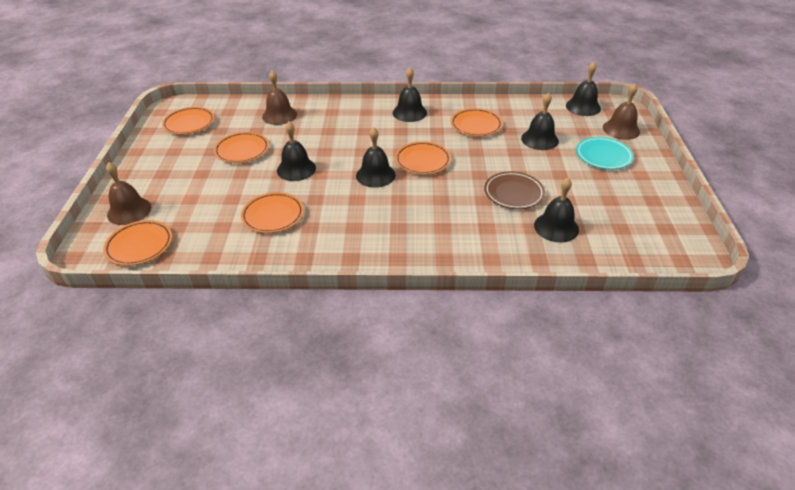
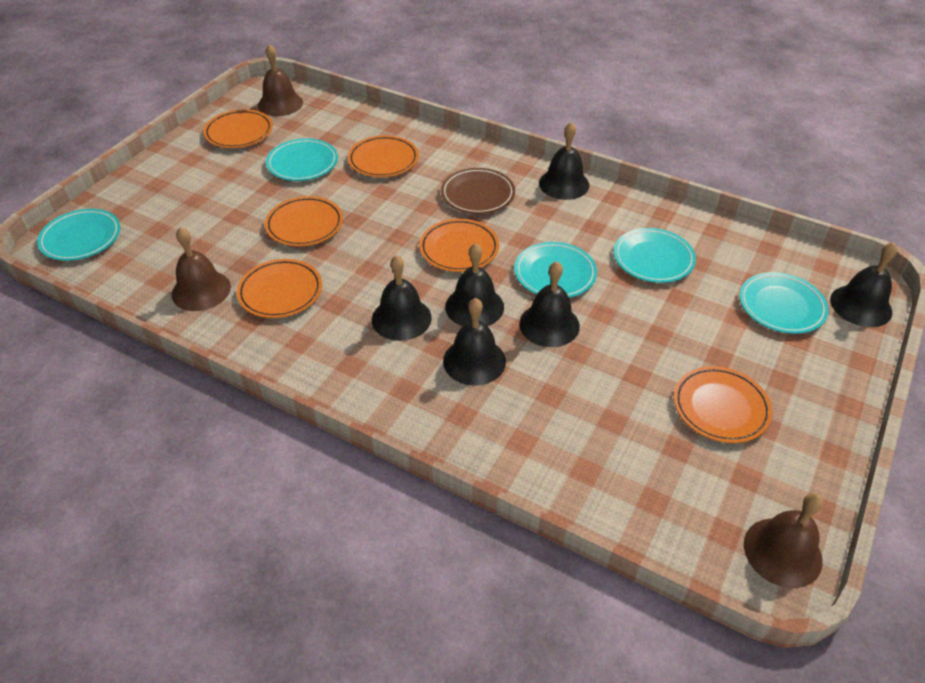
turquoise plate: [576,137,634,170] = 1 -> [37,209,120,261] [266,138,338,181] [514,242,597,298] [614,228,696,283] [739,272,829,334] = 5

